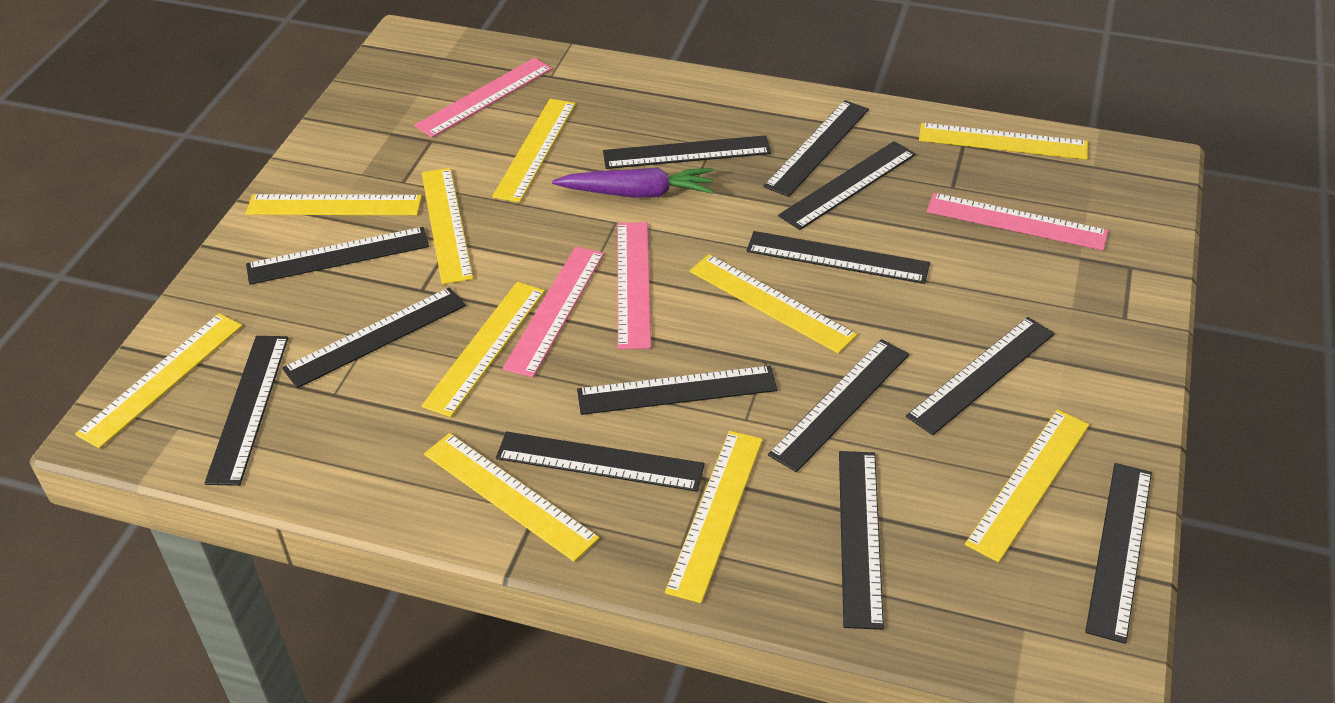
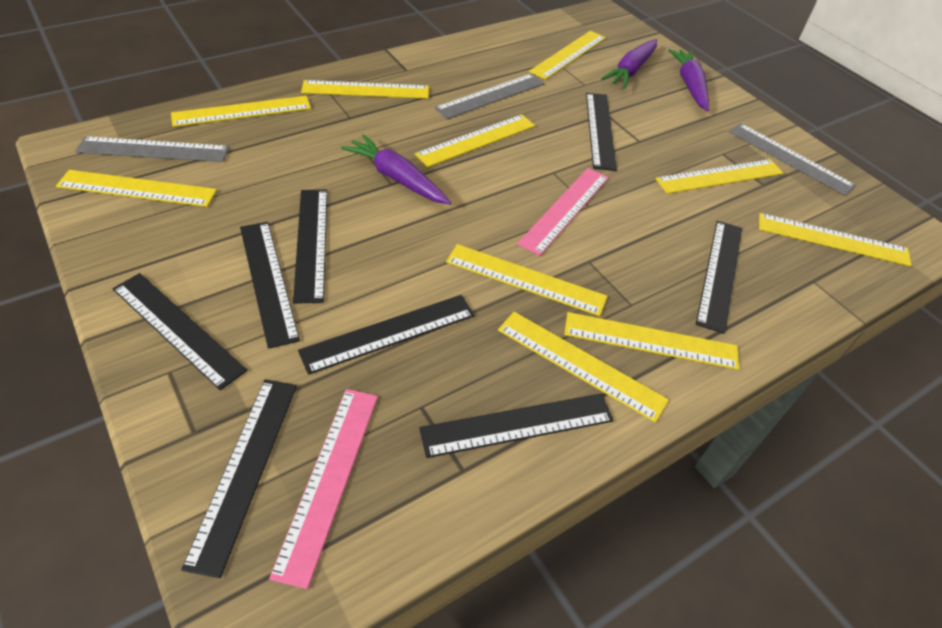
black ruler: [204,336,288,486] [246,227,429,285] [282,287,466,388] [496,432,705,492] [577,365,777,415] [603,135,771,169] [746,231,930,284] [764,100,869,197] [768,339,909,472] [778,141,916,230] [839,451,884,630] [906,317,1055,435] [1085,463,1152,644] = 13 -> [113,273,247,390] [181,379,297,578] [240,222,300,349] [293,190,327,304] [298,295,475,375] [419,393,614,458] [586,93,617,171] [696,221,742,334] = 8
grey ruler: none = 0 -> [75,136,229,162] [434,74,545,119] [729,123,856,196] = 3
pink ruler: [414,58,552,138] [502,246,604,377] [617,222,651,349] [927,193,1108,250] = 4 -> [269,389,378,589] [517,168,609,256] = 2
purple carrot: [552,167,714,198] = 1 -> [341,134,451,204] [601,39,657,89] [668,49,709,111] = 3

